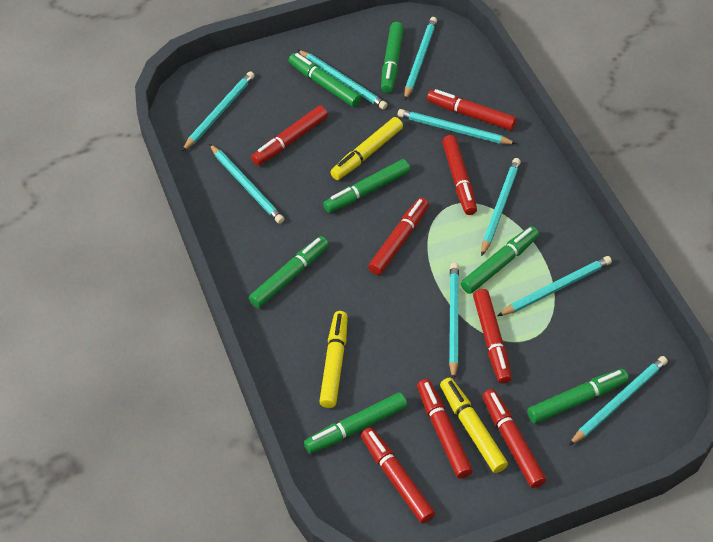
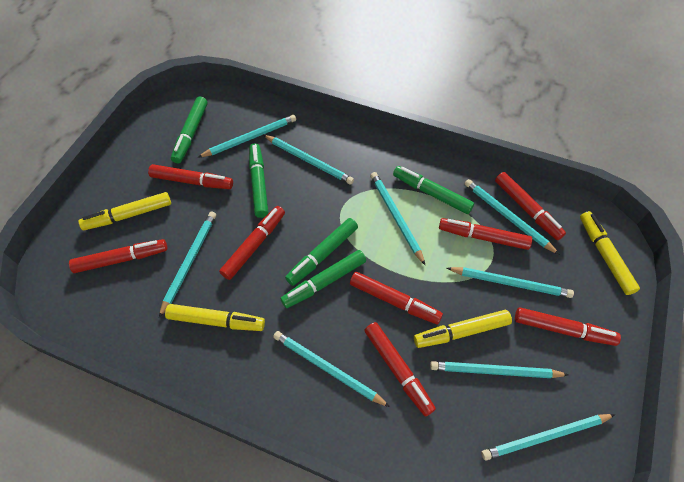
green marker: [249,236,329,308] [289,53,361,107] [304,392,407,454] [323,159,410,213] [381,22,404,93] [461,226,539,294] [527,369,629,424] = 7 -> [171,97,208,163] [249,144,268,218] [280,250,366,308] [285,218,358,286] [393,166,474,214] = 5
yellow marker: [319,311,348,408] [330,117,403,180] [440,378,508,473] = 3 -> [78,192,171,230] [165,304,265,331] [414,310,512,348] [580,211,640,295] = 4

